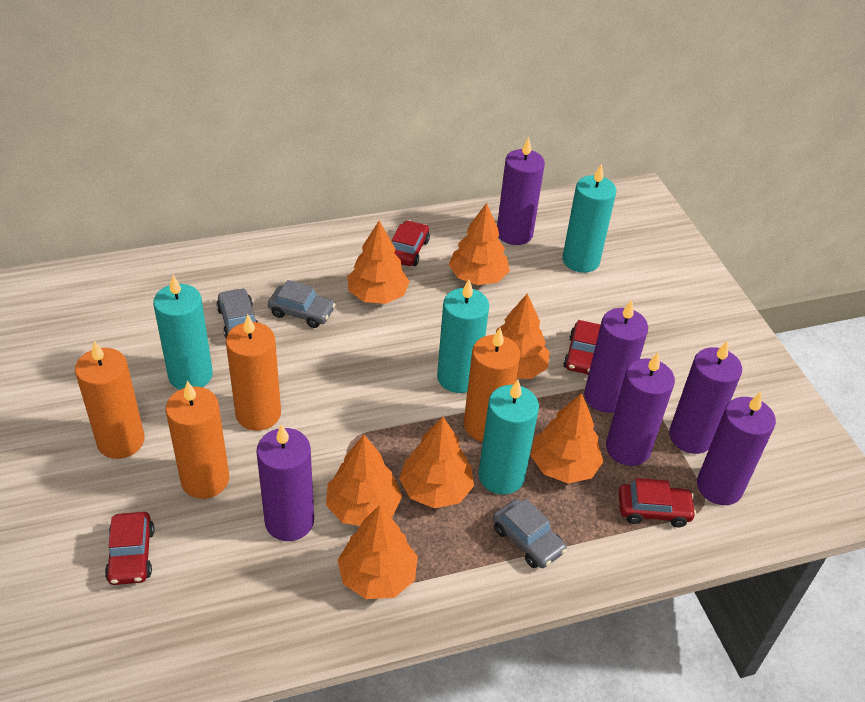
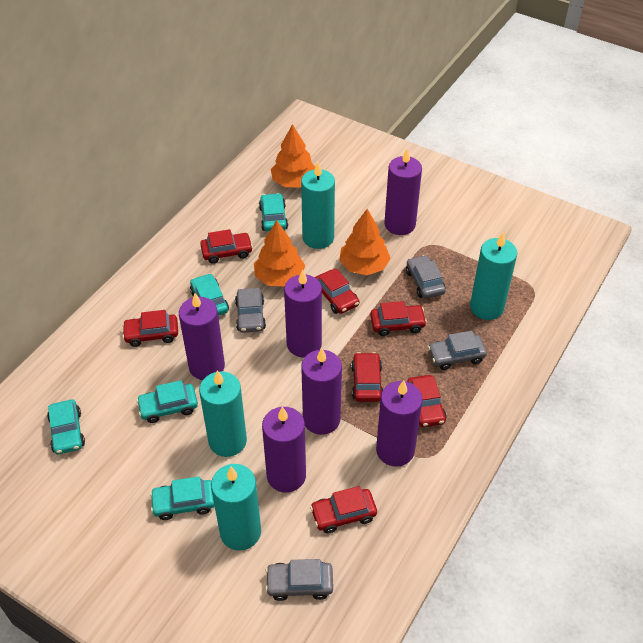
grey car: [216,288,258,337] [268,280,336,328] [493,498,567,568] = 3 -> [235,288,266,333] [265,559,333,601] [406,255,446,299] [428,331,487,370] = 4
orange candle: [75,341,145,459] [165,381,229,499] [226,314,281,431] [464,328,520,442] = 4 -> none = 0
orange tree: [326,435,402,526] [337,505,418,599] [347,221,410,304] [399,416,474,508] [449,203,510,285] [496,294,550,379] [531,393,604,483] = 7 -> [254,220,305,286] [271,124,315,187] [339,209,391,275] = 3
red car: [105,512,154,585] [392,220,430,266] [564,320,601,375] [618,478,696,527] = 4 -> [122,310,178,347] [200,229,253,264] [310,486,377,534] [315,268,359,314] [351,352,383,402] [370,301,427,336] [407,375,446,427] = 7
turquoise car: none = 0 -> [47,400,85,454] [136,380,198,423] [150,476,214,520] [190,273,229,316] [259,193,288,232] = 5

